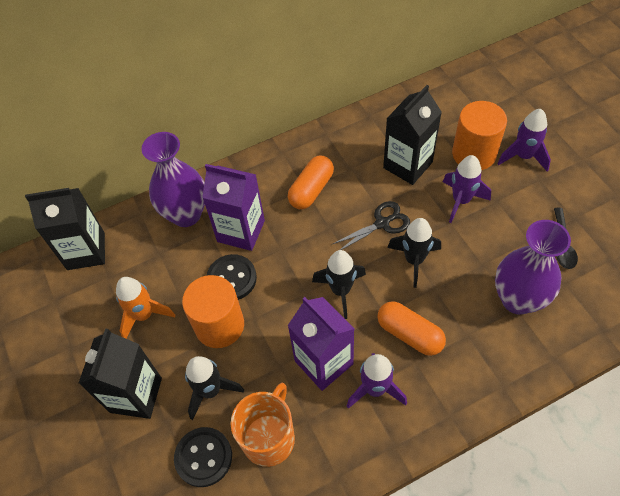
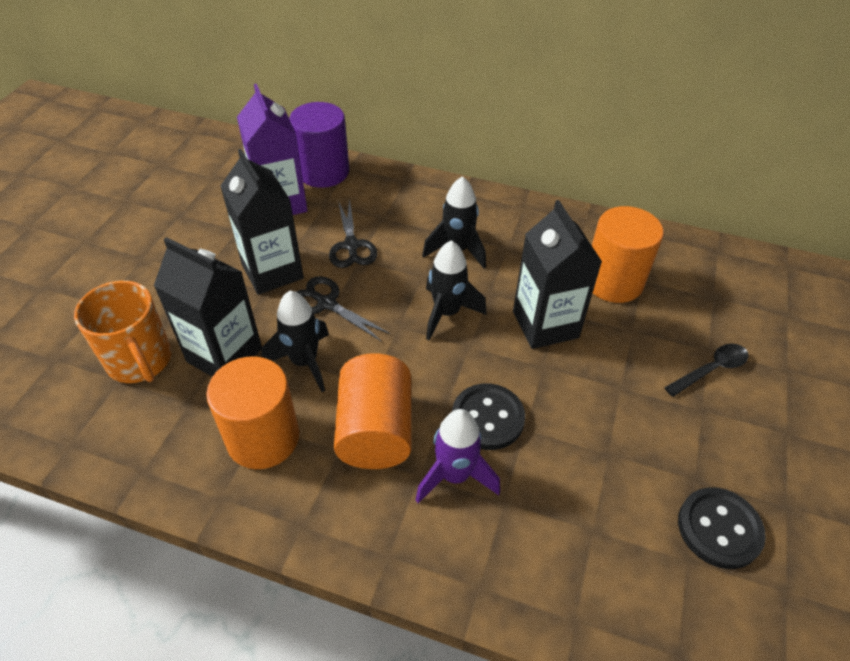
black scissors: [331,201,410,250] = 1 -> [296,276,390,341] [329,199,377,268] = 2
orange capsule: [288,156,334,209] [377,301,446,356] = 2 -> none = 0
orange cylinder: [182,275,244,348] [452,101,507,170] = 2 -> [206,356,299,469] [334,353,411,469] [592,206,664,303] = 3
orange rocket: [116,277,175,339] = 1 -> none = 0
purple carton: [202,164,265,251] [287,297,354,391] = 2 -> [237,84,308,215] = 1
purple cylinder: none = 0 -> [289,102,349,188] = 1
purple rocket: [347,353,407,409] [443,155,491,223] [497,109,551,172] = 3 -> [416,409,500,503] = 1
purple vase: [141,132,205,227] [495,220,571,315] = 2 -> none = 0

